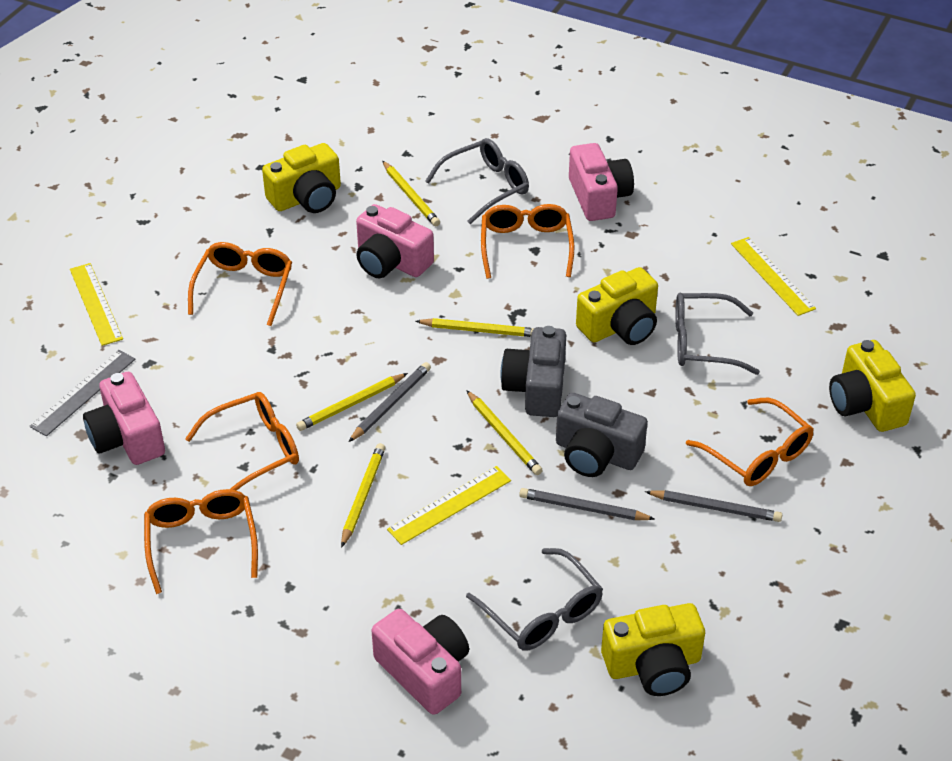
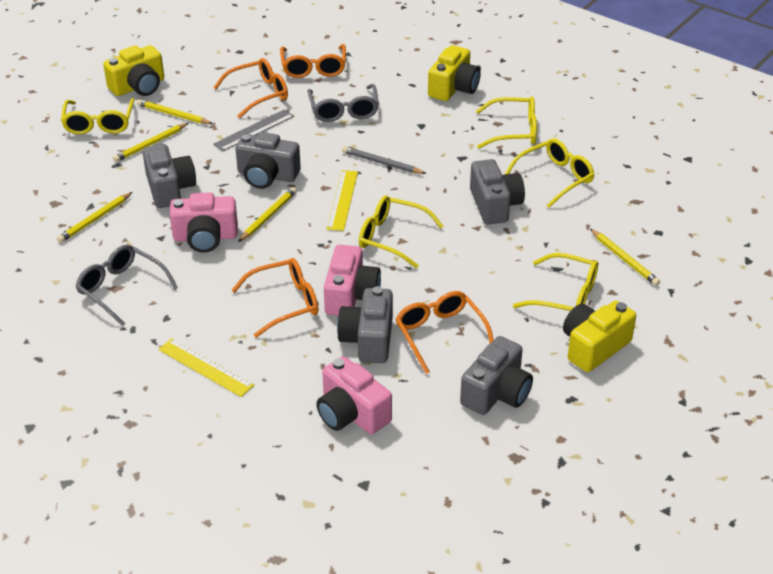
grey camera: [500,326,566,417] [556,393,648,477] = 2 -> [143,144,196,208] [235,132,301,189] [337,286,393,363] [460,336,533,415] [470,159,525,224] = 5
grey glasses: [425,138,529,224] [466,548,603,651] [675,293,760,375] = 3 -> [75,244,178,327] [308,84,379,122] = 2
grey pencil: [349,362,431,442] [519,488,655,520] [645,490,782,522] = 3 -> [342,146,426,174] = 1
orange glasses: [144,489,258,594] [185,392,299,491] [188,242,292,326] [481,204,574,279] [686,398,814,486] = 5 -> [213,58,288,118] [231,258,318,338] [280,44,346,78] [396,291,494,374] = 4
pink camera: [83,372,165,465] [356,204,434,278] [372,609,469,715] [569,143,634,221] = 4 -> [170,192,238,253] [316,356,392,434] [324,245,381,316] = 3
yellow camera: [262,143,341,213] [576,267,658,345] [601,603,705,696] [829,340,916,432] = 4 -> [103,45,164,96] [428,45,481,101] [563,301,636,372] = 3
yellow glasses: none = 0 -> [61,98,134,135] [359,195,444,268] [476,96,537,148] [504,138,594,208] [513,253,598,311] = 5
yellow ruler: [70,263,123,346] [387,466,511,545] [731,237,816,316] = 3 -> [158,338,254,397] [327,170,358,231] = 2

